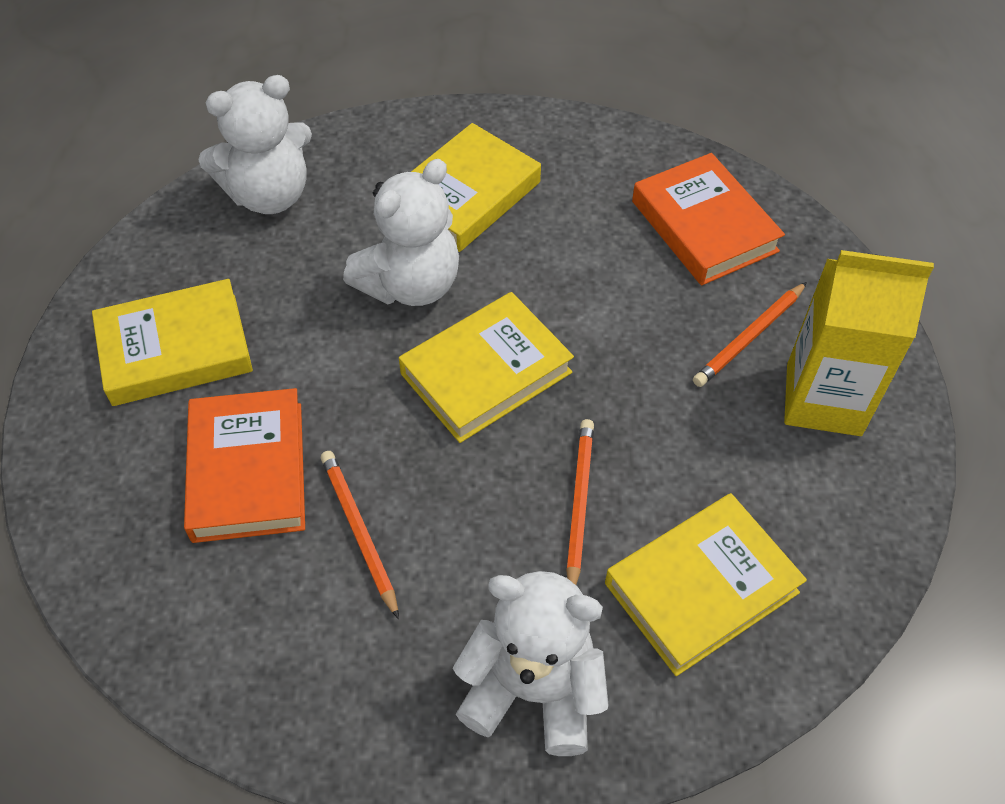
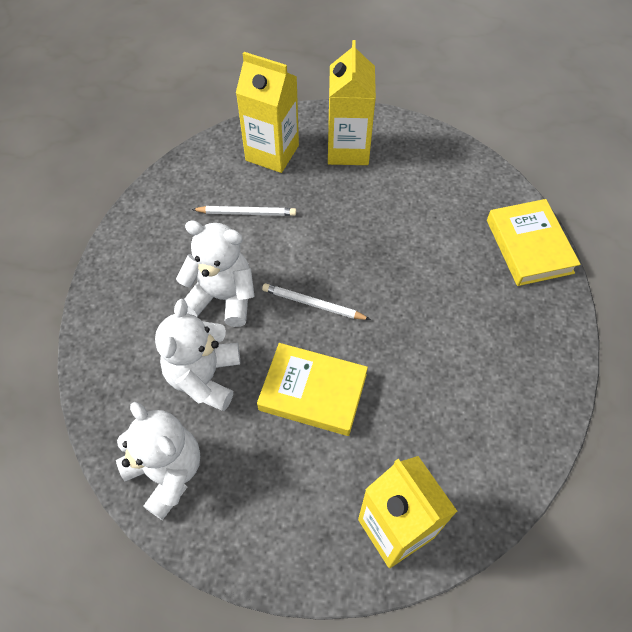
orange book: [184,388,305,543] [632,153,785,285] = 2 -> none = 0
orange pencil: [321,451,399,619] [566,419,594,585] [693,282,807,387] = 3 -> none = 0
white pencil: none = 0 -> [191,206,296,216] [262,283,371,320] = 2
yellow book: [92,279,253,406] [399,292,574,443] [411,123,541,252] [605,493,807,676] = 4 -> [257,343,368,436] [487,199,581,286] = 2
yellow carton: [784,250,934,436] = 1 -> [236,52,299,173] [328,40,376,165] [358,456,457,568] = 3

